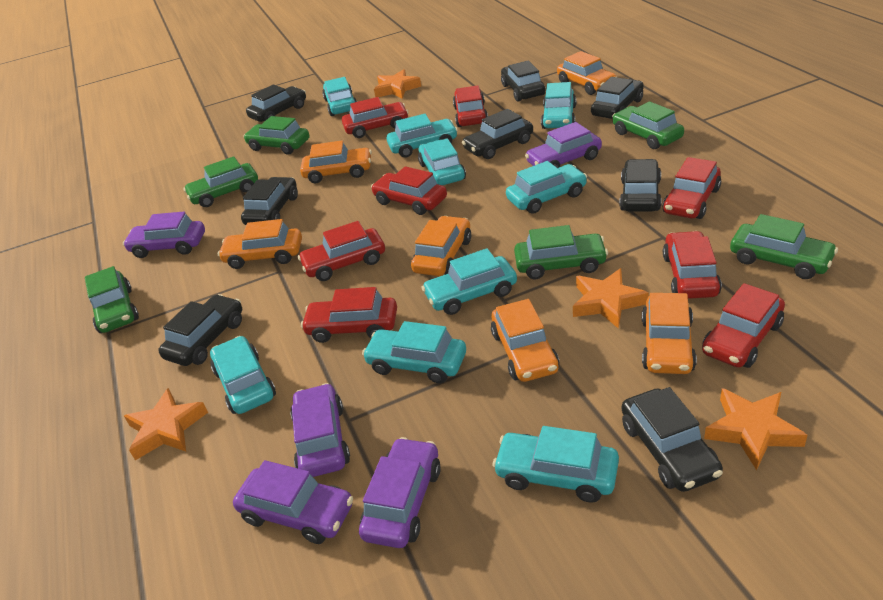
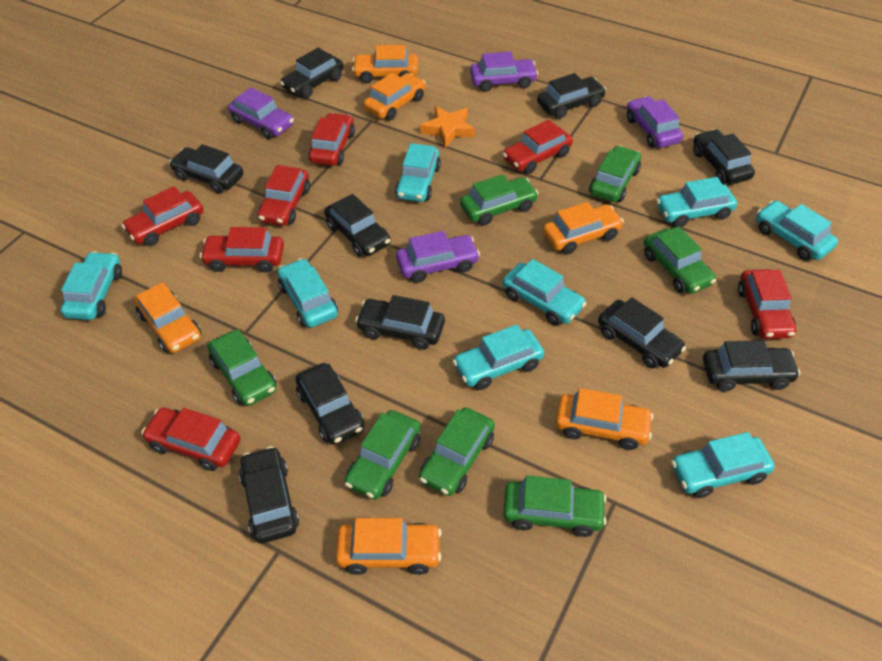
black car: [158,294,242,366] [241,177,298,225] [246,84,306,122] [462,109,533,159] [501,60,545,102] [591,77,644,119] [619,159,662,212] [622,387,723,492] = 8 -> [169,144,243,194] [239,446,299,544] [280,48,344,98] [295,363,364,445] [324,194,391,257] [355,295,445,350] [537,73,606,119] [598,297,686,368] [693,129,755,184] [703,340,800,391] = 10
green car: [85,266,139,333] [183,156,258,207] [243,116,309,155] [514,225,608,279] [612,101,684,149] [730,214,838,279] = 6 -> [207,330,277,406] [344,410,421,500] [419,407,495,496] [460,174,539,226] [503,475,607,537] [589,146,641,202] [644,226,716,294] = 7
orange star: [124,388,208,460] [374,69,422,99] [573,268,649,328] [704,388,808,470] = 4 -> [420,106,475,148] = 1
purple car: [123,212,205,258] [233,460,353,544] [290,383,350,477] [359,437,441,548] [525,122,602,168] = 5 -> [228,87,294,139] [396,231,480,283] [470,51,538,92] [627,96,683,148] = 4
red car: [298,221,385,281] [301,287,397,343] [342,97,409,138] [371,166,447,215] [453,85,488,127] [662,157,721,219] [663,231,722,299] [702,283,785,368] = 8 -> [122,186,204,246] [141,408,241,471] [200,227,284,273] [257,165,310,226] [308,113,355,166] [503,120,573,174] [738,269,796,339] = 7
turquoise car: [210,336,276,414] [322,77,357,116] [362,321,466,383] [386,114,458,158] [418,139,466,185] [421,248,517,315] [492,426,619,503] [506,161,587,214] [541,82,576,129] = 9 -> [61,251,122,320] [278,258,338,328] [395,143,441,202] [453,324,544,390] [503,259,587,325] [656,177,737,227] [671,432,775,498] [756,201,838,261] = 8

